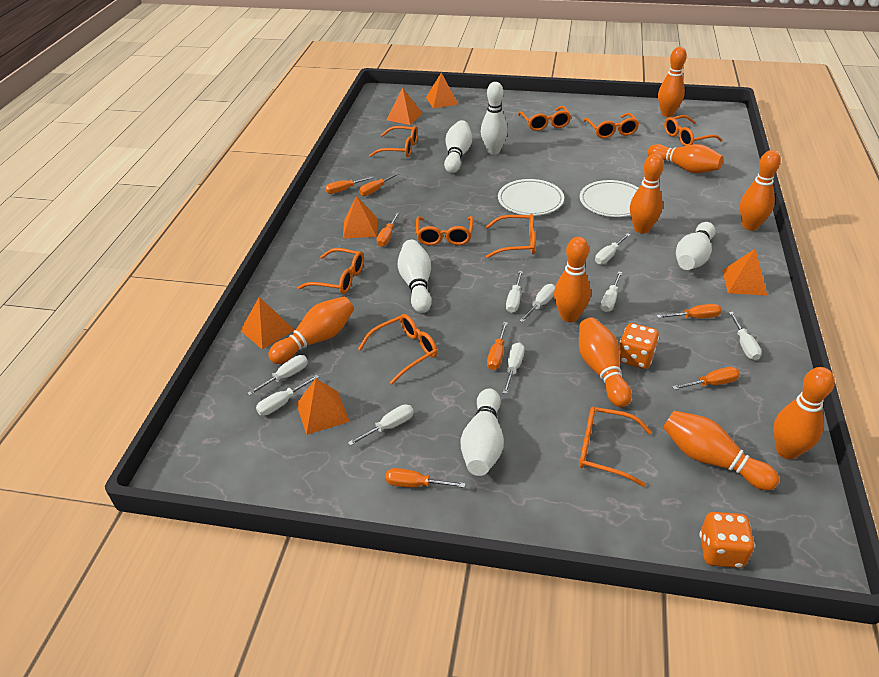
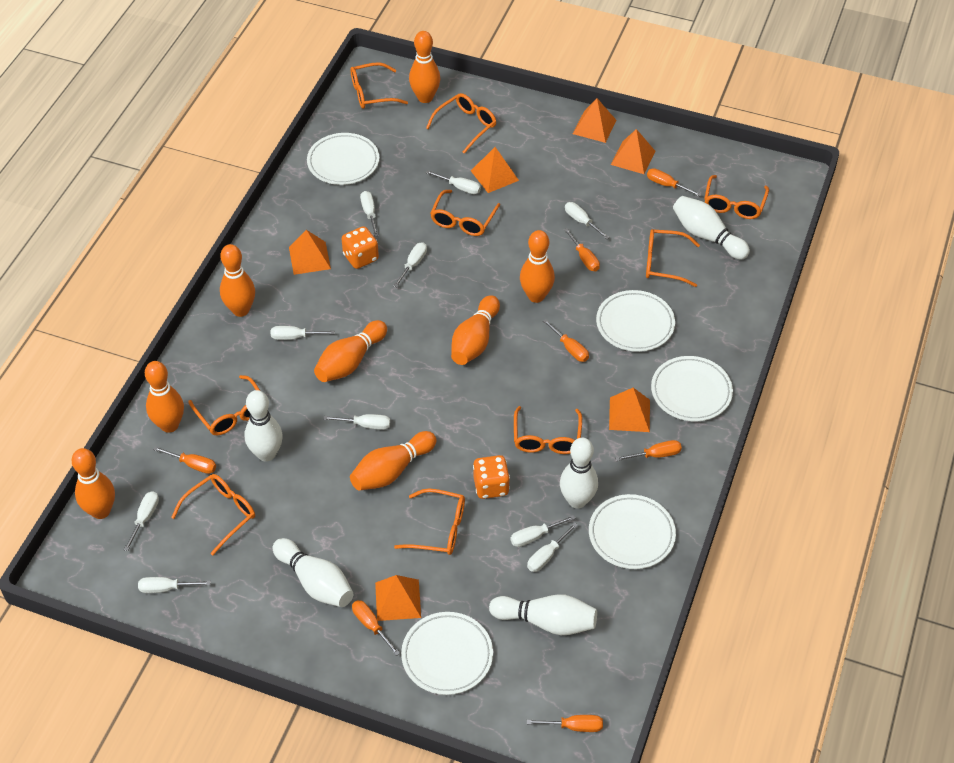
orange bowling pin: [268,297,354,364] [554,237,591,322] [579,318,632,407] [630,153,664,234] [647,144,723,173] [658,47,687,117] [663,411,779,491] [740,150,781,231] [773,367,835,459] = 9 -> [71,448,115,519] [145,361,184,433] [220,244,255,317] [314,320,387,382] [350,431,436,491] [409,31,440,103] [451,295,500,365] [520,230,555,303] = 8
white plate: [498,179,564,216] [580,180,638,217] = 2 -> [307,133,379,185] [401,612,493,695] [589,494,676,569] [596,290,675,352] [651,356,733,421] = 5
white screwdriver: [247,355,308,396] [256,375,319,416] [348,404,414,446] [503,343,525,394] [506,271,523,313] [519,284,555,322] [595,233,630,264] [601,271,622,312] [729,312,762,360] = 9 -> [124,491,159,551] [138,577,211,593] [271,326,335,340] [324,414,390,430] [360,191,379,237] [393,242,427,287] [426,170,481,194] [510,515,576,547] [527,522,578,572] [565,202,610,239] = 10

